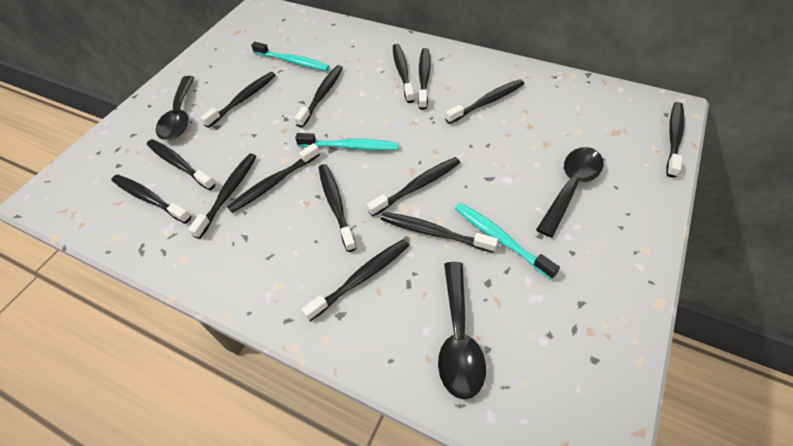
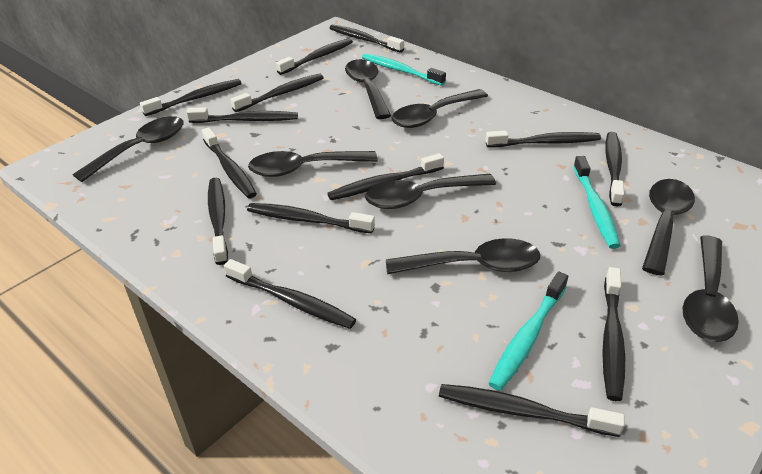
black spoon: [156,76,195,140] [438,262,486,400] [536,147,603,237] = 3 -> [73,116,184,182] [248,151,378,177] [345,59,391,119] [365,174,496,209] [386,238,540,274] [392,89,488,128] [642,179,695,276] [683,235,739,342] = 8

